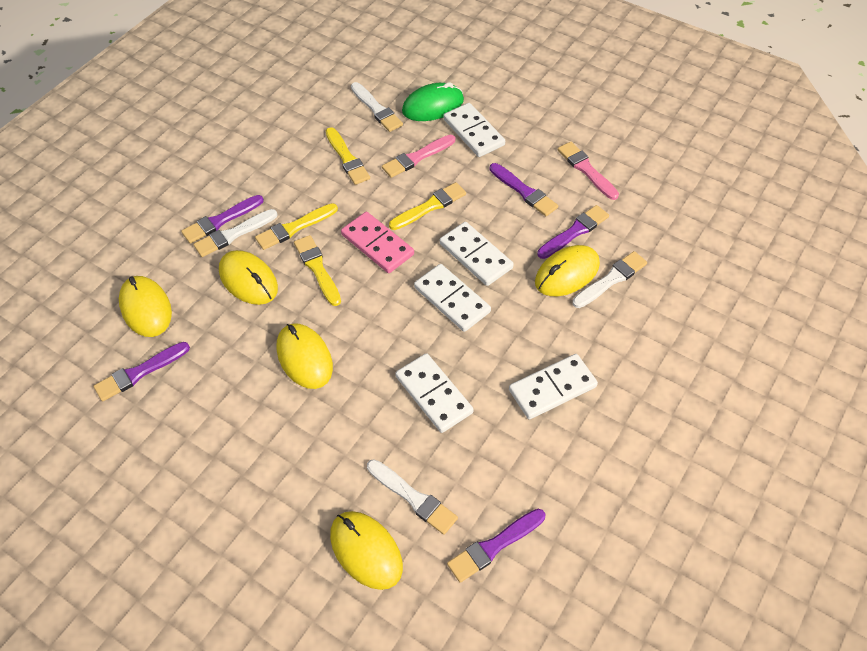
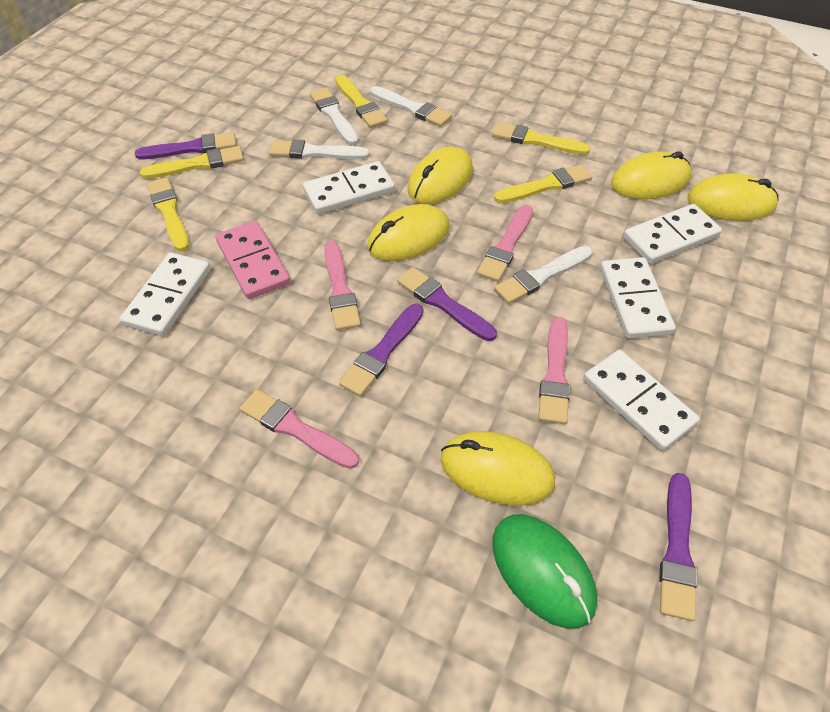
pink brush: [382,135,455,178] [558,142,619,200] = 2 -> [240,389,359,469] [324,241,361,331] [477,205,533,282] [538,317,570,424] = 4
purple brush: [94,342,190,401] [181,195,264,244] [447,509,545,583] [490,163,558,216] [537,205,609,259] = 5 -> [135,132,237,159] [339,304,424,397] [397,267,497,341] [659,473,698,621] = 4
yellow brush: [255,203,338,250] [294,235,341,306] [326,127,370,185] [389,182,466,230] = 4 -> [140,146,244,179] [147,177,189,251] [335,74,387,128] [492,122,591,155] [494,164,592,203] = 5

